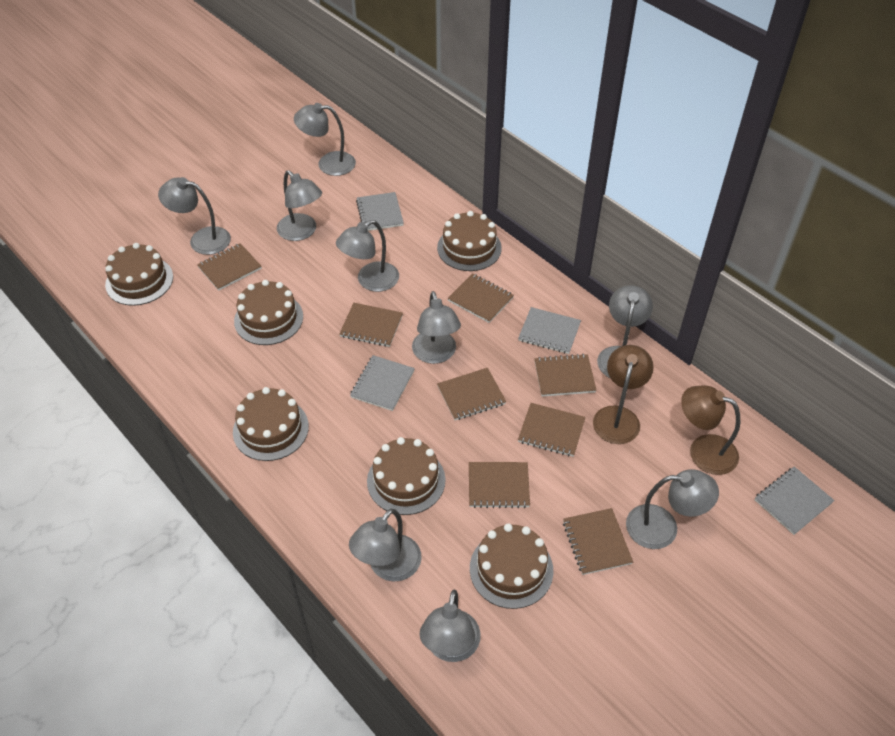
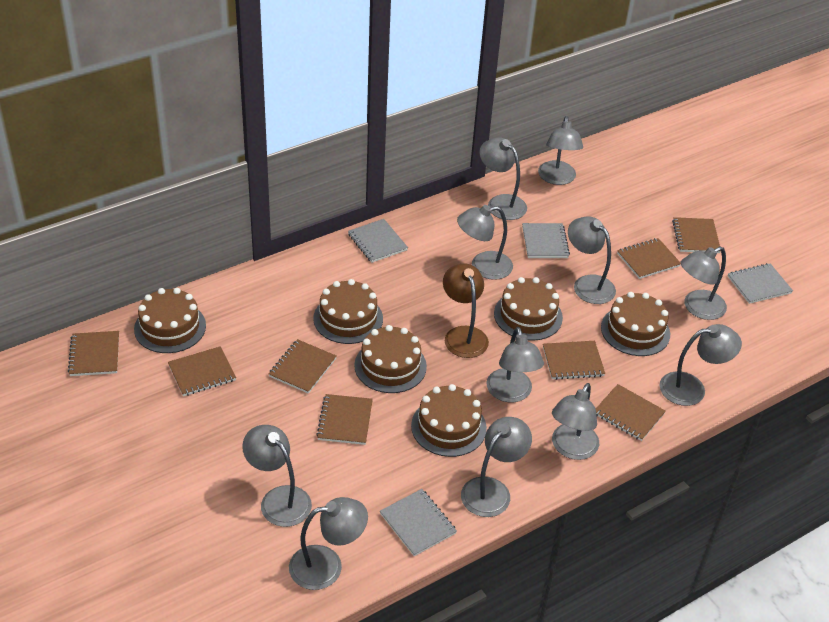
brown lamp: [593,345,654,444] [681,385,740,475] = 2 -> [443,263,489,358] = 1
grey lamp: [158,177,231,255] [277,170,322,241] [294,103,356,176] [336,220,399,292] [349,509,422,582] [412,291,461,364] [420,589,481,662] [597,285,653,378] [626,469,719,549] = 9 -> [242,425,312,527] [289,497,368,590] [457,205,513,280] [461,417,532,517] [479,137,527,220] [486,327,544,402] [538,116,583,185] [552,383,599,460] [568,216,616,304] [660,324,742,406] [681,247,727,320] = 11

